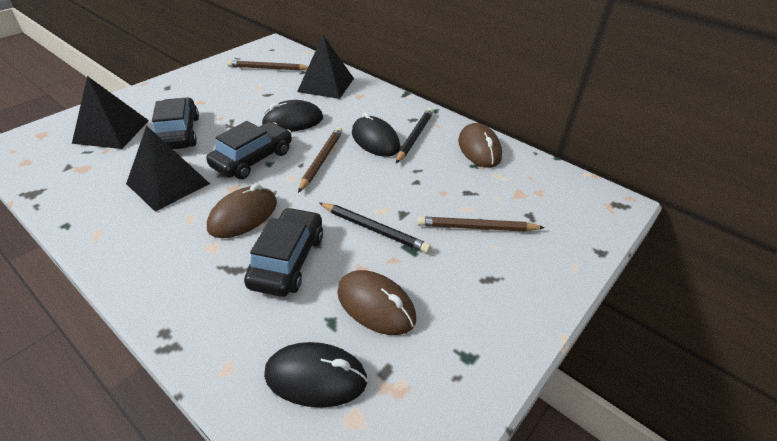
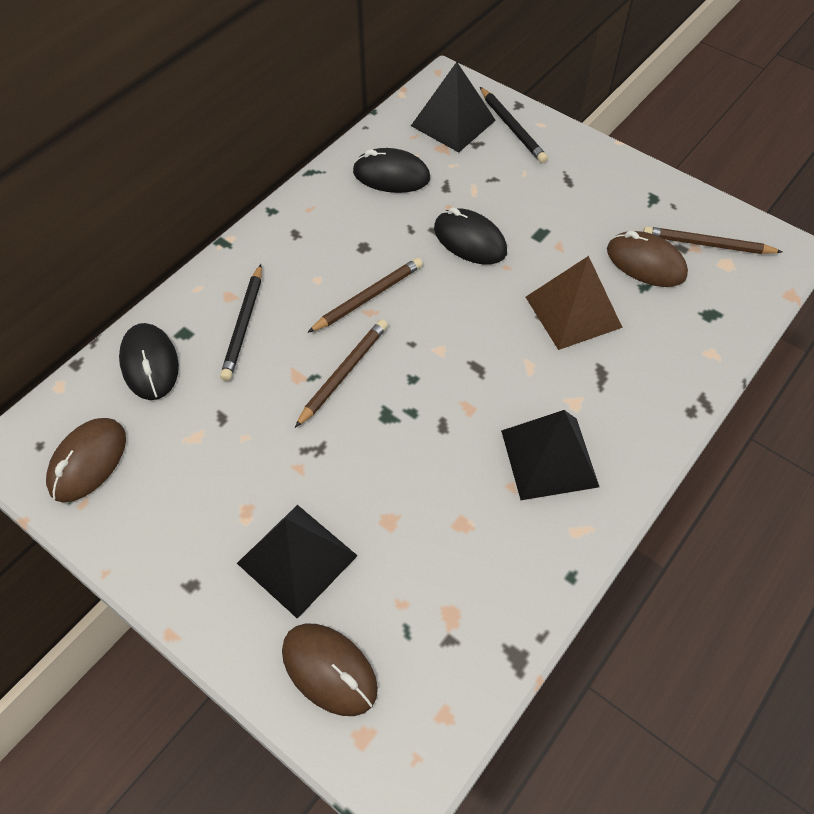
black car: [152,97,199,149] [206,121,292,179] [244,207,323,297] = 3 -> none = 0
brown pyramid: none = 0 -> [526,256,623,350] = 1

